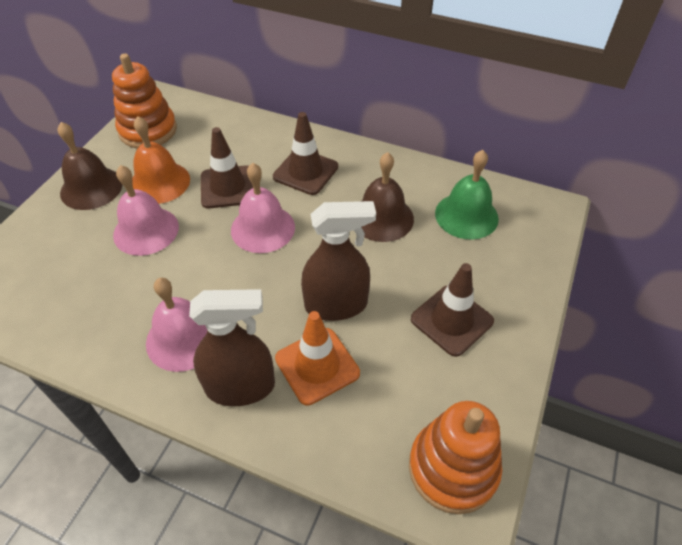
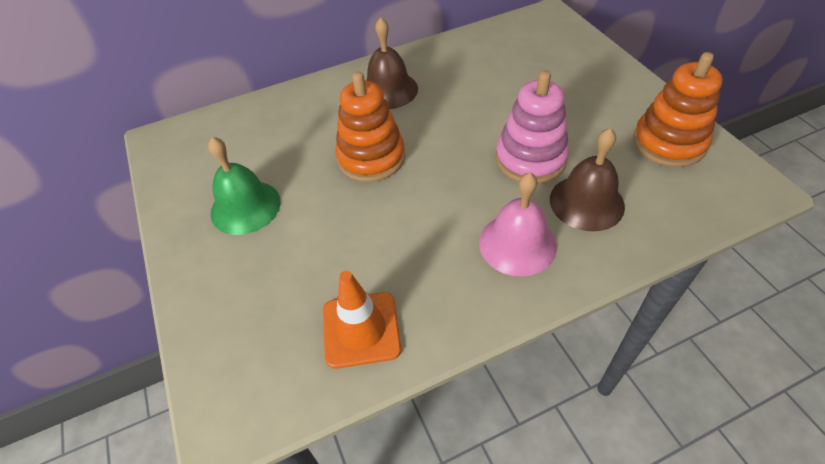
brown spray bottle: [189,289,275,406] [301,201,376,321] = 2 -> none = 0
brown traffic cone: [201,127,253,208] [273,112,338,195] [411,263,494,357] = 3 -> none = 0
orange bell: [132,116,190,204] = 1 -> none = 0
pink bell: [113,165,179,256] [146,278,207,372] [231,163,295,253] = 3 -> [479,172,557,277] = 1
pink stacking toy: none = 0 -> [496,70,569,184] = 1

